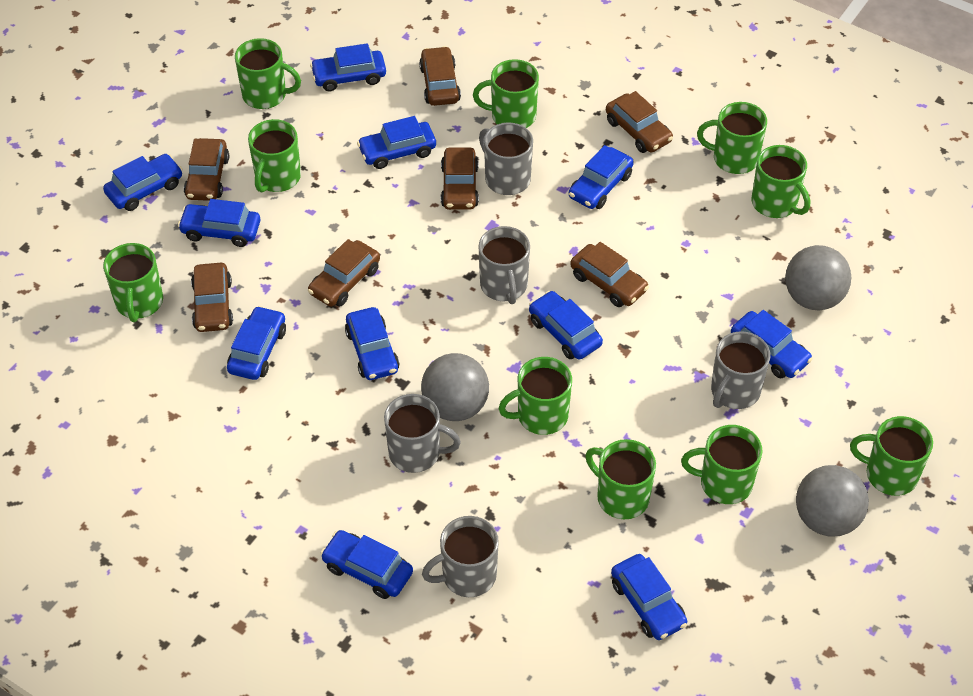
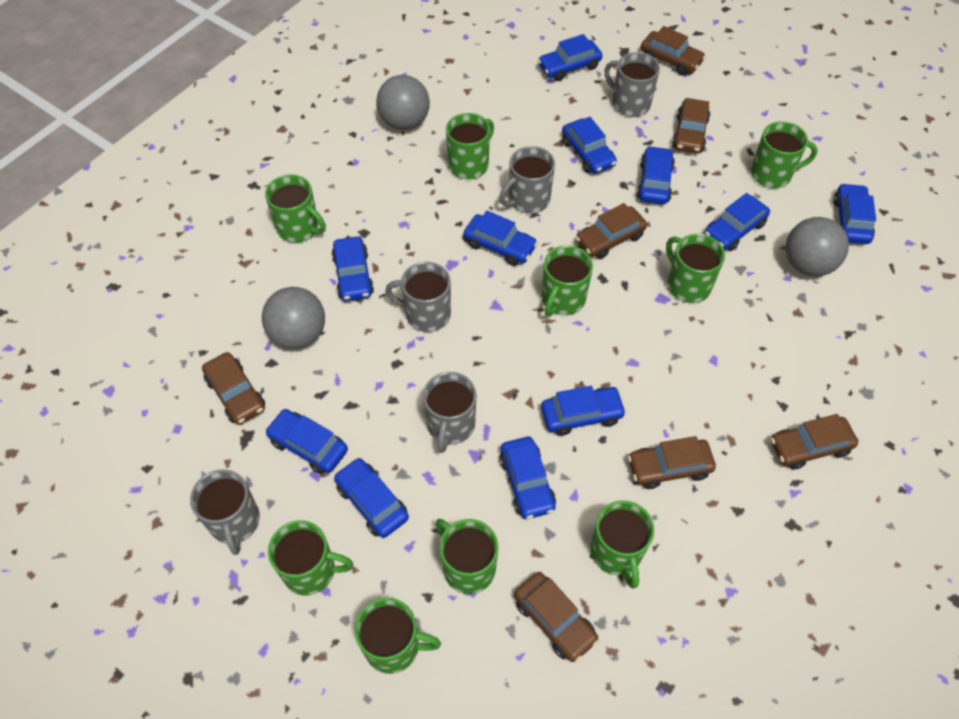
green mug: [103,243,163,322] [235,38,301,109] [248,119,301,193] [473,59,539,128] [498,357,572,435] [586,439,656,519] [681,425,763,504] [697,102,767,174] [752,145,810,218] [850,416,933,496] = 10 -> [265,175,326,243] [268,521,353,595] [355,598,441,674] [435,519,498,594] [446,113,494,179] [542,245,593,316] [591,500,654,589] [666,234,725,303] [751,121,818,188] = 9

